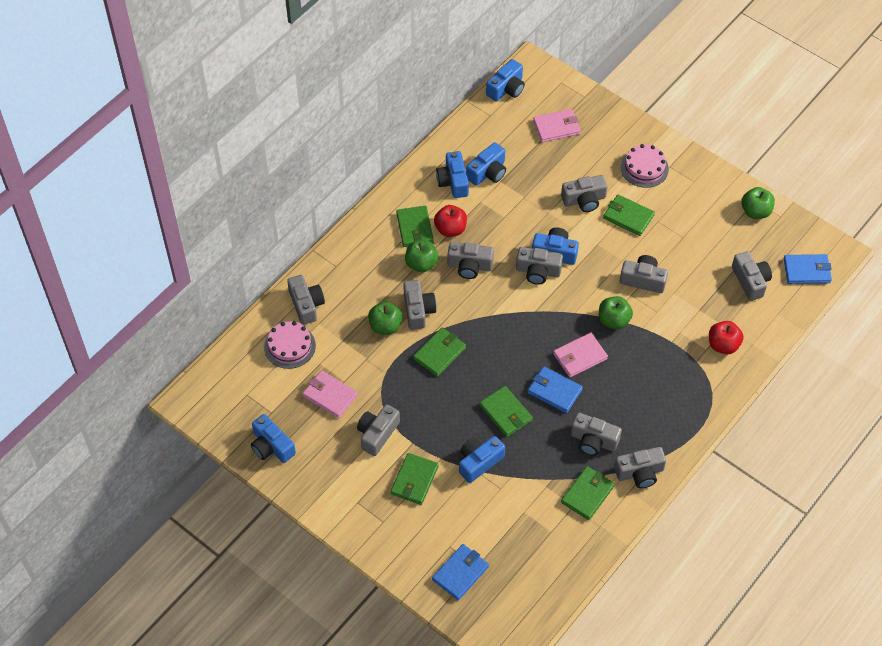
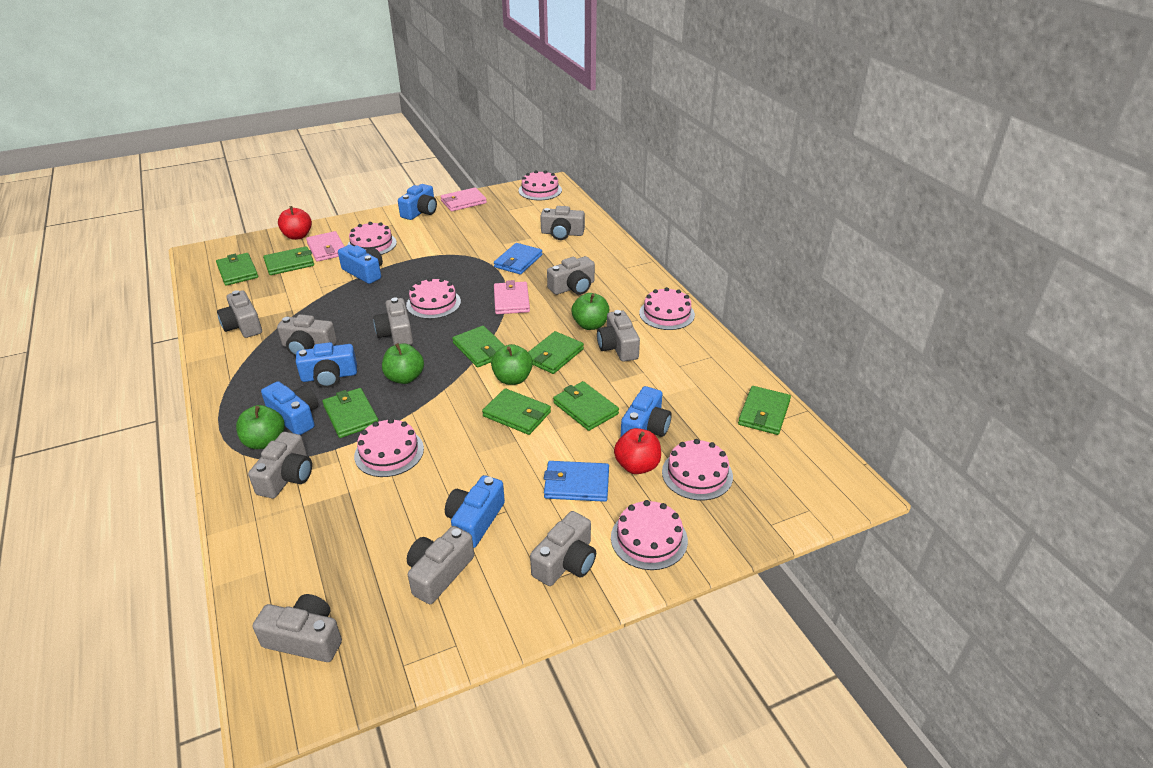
blue wallet: [432,544,489,600] [528,367,583,413] [784,254,832,284] = 3 -> [494,243,542,275] [544,461,609,502] = 2
green wallet: [390,453,439,505] [396,206,434,247] [413,328,466,377] [480,386,533,437] [561,466,615,520] [603,195,655,236] = 6 -> [216,253,258,286] [263,246,314,275] [322,388,378,438] [452,326,505,368] [482,388,551,435] [528,331,584,374] [553,381,619,431] [738,386,791,435] = 8
pink cake: [264,321,316,369] [621,144,669,188] = 2 -> [347,222,397,255] [354,418,424,477] [406,278,461,319] [519,170,562,200] [611,500,688,570] [639,287,695,330] [662,439,733,500] = 7

